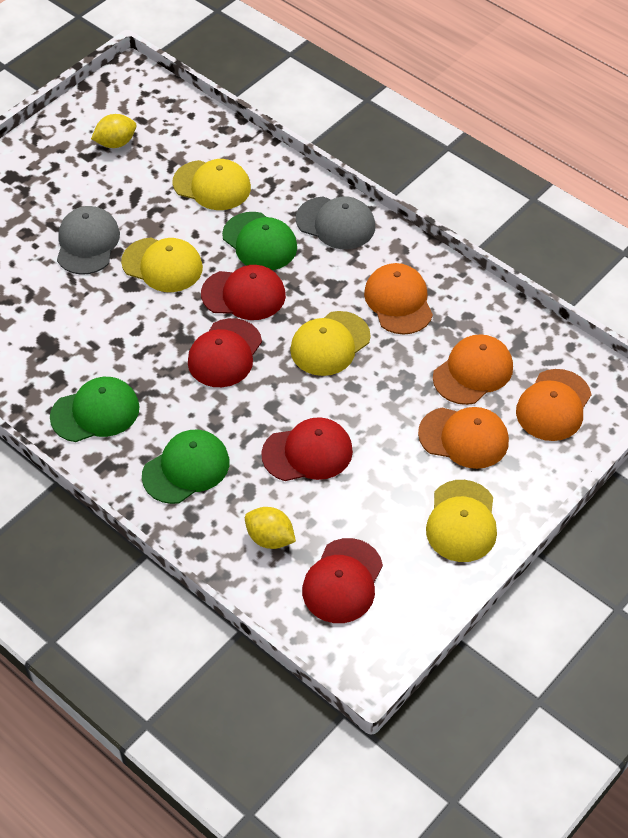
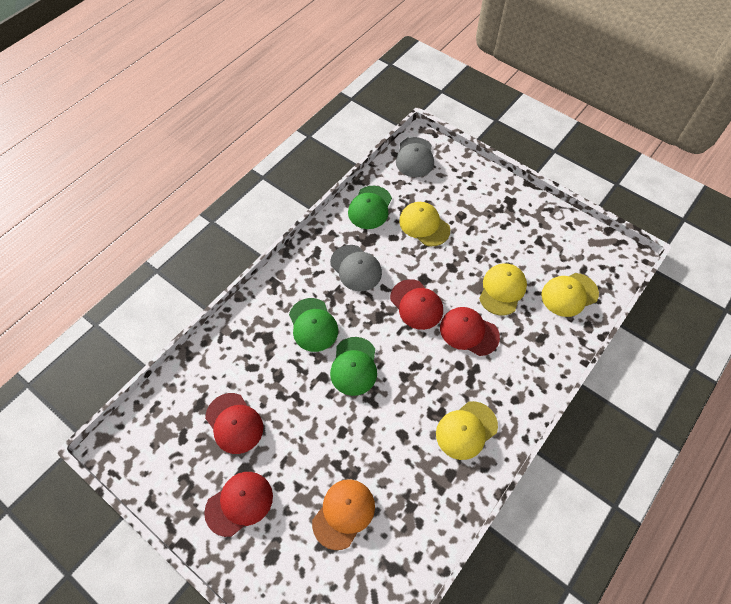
orange cap: [364,263,433,335] [418,407,509,469] [433,334,513,405] [516,369,592,441] = 4 -> [312,479,375,550] = 1
yellow lemon: [91,114,137,148] [245,507,296,549] = 2 -> none = 0

